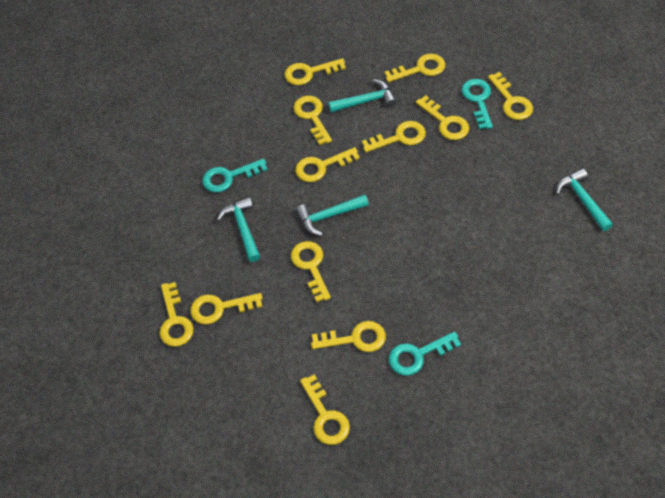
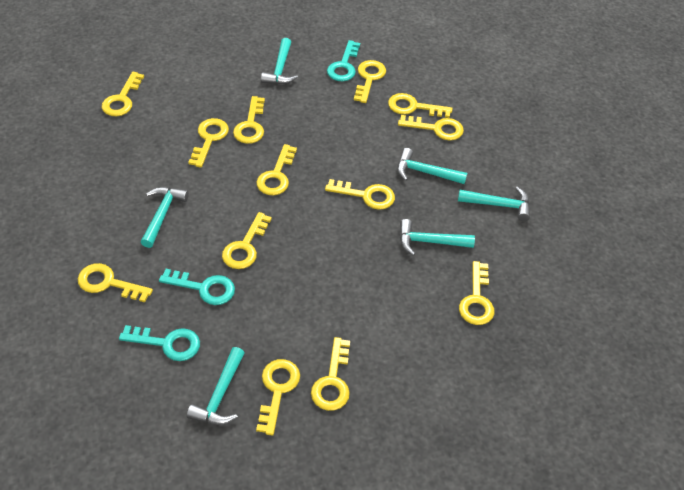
turquoise hammer: [217,197,260,262] [296,194,369,236] [328,79,396,113] [556,168,613,231] = 4 -> [141,187,189,248] [187,347,245,425] [261,38,298,85] [397,148,467,184] [400,219,475,256] [458,187,530,221] = 6
yellow key: [160,282,194,347] [190,293,263,325] [284,58,346,85] [291,241,331,302] [293,96,332,145] [295,147,360,182] [300,374,350,445] [311,321,386,352] [362,121,426,153] [384,54,445,83] [416,95,469,140] [488,72,533,120] = 12 -> [78,263,153,302] [102,72,144,116] [188,118,229,168] [222,212,272,269] [233,96,265,144] [256,144,297,195] [256,359,300,436] [311,337,350,411] [325,179,395,210] [354,60,386,103] [388,93,453,118] [398,115,464,140] [459,261,494,325] = 13

